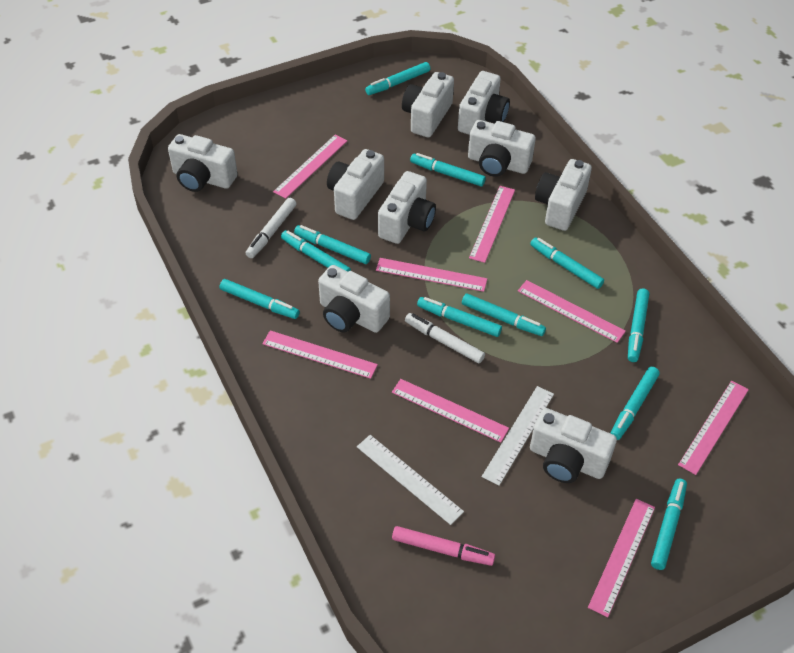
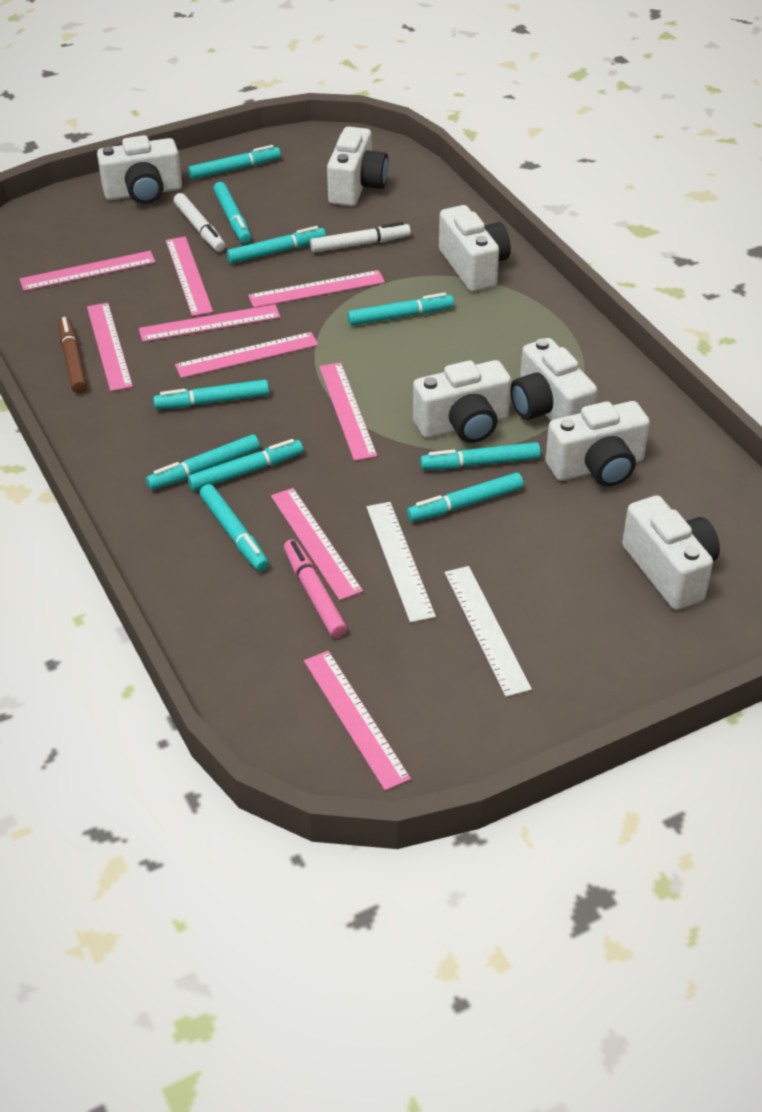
brown marker: none = 0 -> [58,317,87,393] = 1
pink ruler: [262,330,378,379] [273,134,348,199] [376,258,487,292] [392,379,509,443] [469,186,515,263] [518,280,626,343] [588,499,655,617] [678,381,749,475] = 8 -> [20,251,156,291] [87,303,133,391] [139,304,280,342] [166,237,213,316] [175,332,318,378] [248,270,385,308] [271,488,363,600] [304,651,411,791] [319,362,377,461] = 9
turquoise marker: [220,279,300,319] [281,230,351,271] [294,225,371,264] [365,62,430,95] [410,153,486,186] [417,297,502,337] [462,293,546,336] [530,237,604,289] [611,367,660,440] [628,288,649,362] [651,478,687,570] = 11 -> [146,434,260,490] [153,380,269,409] [188,145,281,179] [188,439,303,491] [199,484,269,571] [213,182,251,243] [227,226,326,264] [347,293,454,326] [407,473,523,522] [420,442,541,470] = 10
white camera: [168,134,238,192] [318,265,390,333] [327,149,384,220] [378,171,436,244] [402,72,454,138] [458,71,510,135] [468,120,536,177] [530,408,617,483] [535,159,592,231] = 9 -> [97,135,182,204] [327,127,389,206] [413,360,511,443] [439,205,511,292] [510,338,598,421] [545,401,650,486] [622,495,720,610] = 7

